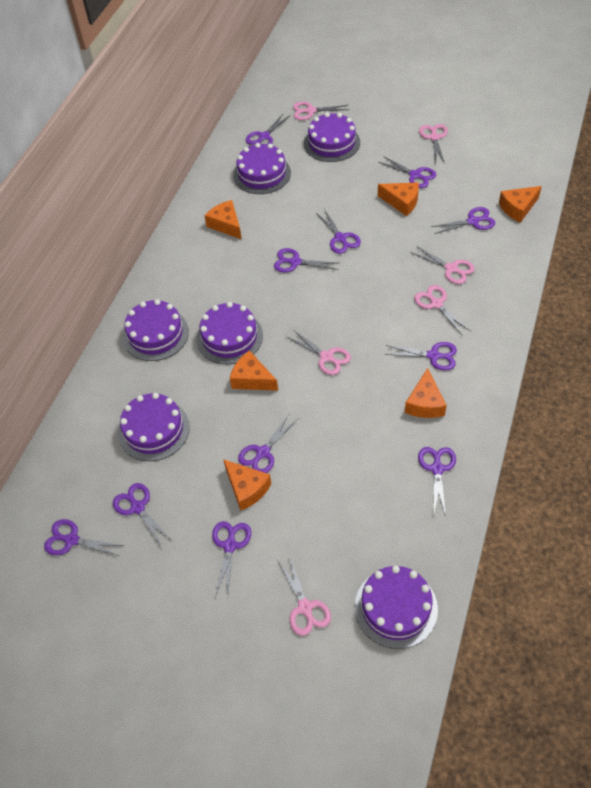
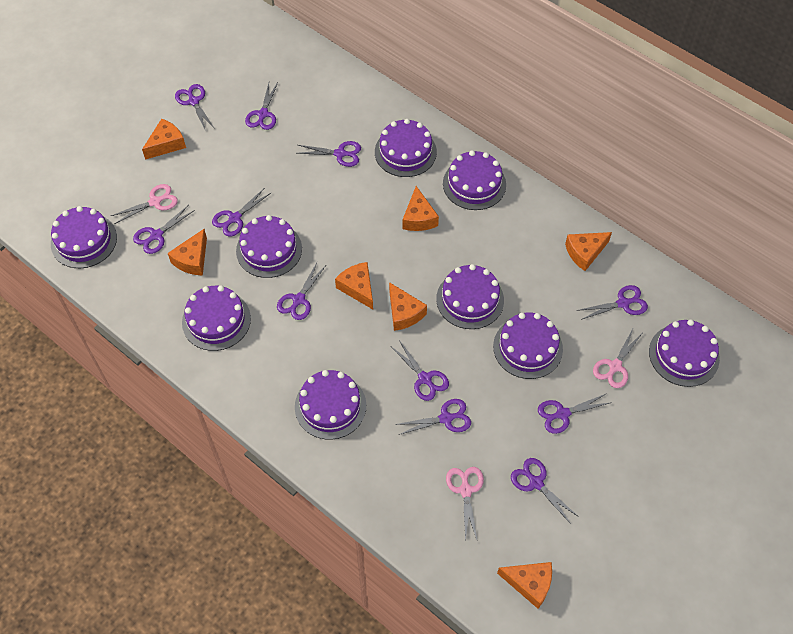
orange cheese: [204,200,241,239] [223,459,271,511] [230,350,278,391] [378,182,419,216] [405,368,447,418] [499,186,542,223] = 6 -> [142,119,186,160] [168,229,207,276] [335,262,373,309] [389,282,427,331] [402,186,439,231] [497,562,552,609] [565,232,612,271] = 7
pink scissors: [278,556,331,636] [287,330,351,375] [293,102,350,120] [410,246,475,284] [414,285,470,335] [419,124,448,164] = 6 -> [111,184,178,224] [446,467,484,542] [593,329,642,388] = 3
purple cake: [118,393,190,461] [123,299,189,361] [197,302,263,364] [233,143,291,194] [304,112,360,162] [355,565,438,649] = 6 -> [51,206,117,268] [182,285,251,351] [236,215,302,278] [295,370,366,440] [375,119,437,177] [436,264,504,329] [443,150,506,210] [493,313,563,379] [649,319,720,387] = 9

